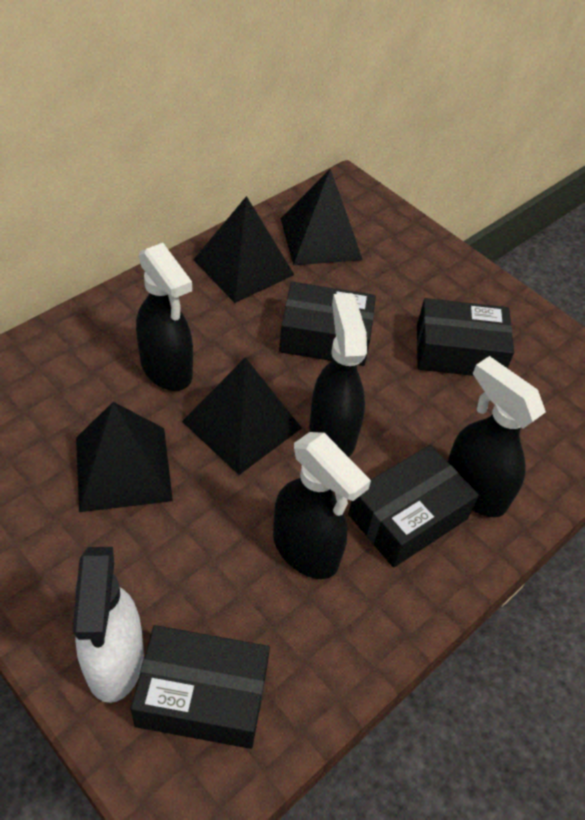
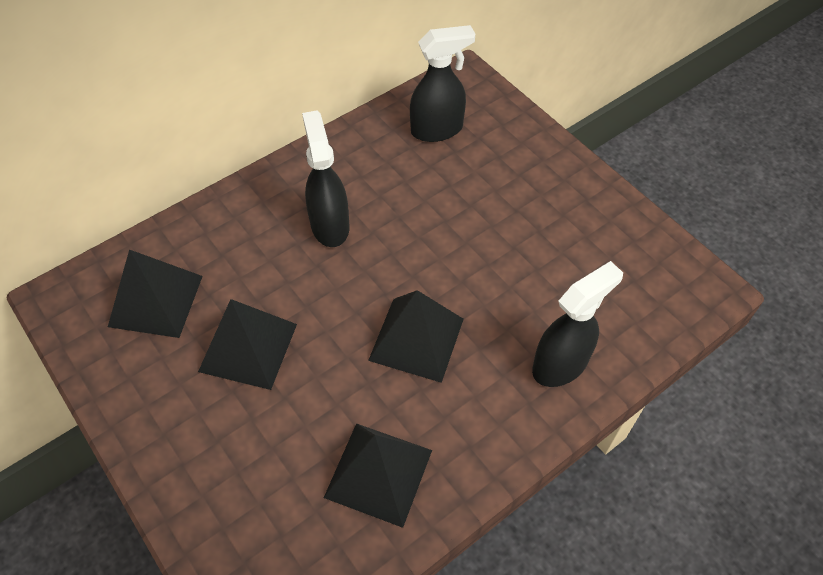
black box: [131,625,270,749] [279,282,376,366] [348,445,479,568] [417,298,514,376] = 4 -> none = 0
black spray bottle: [136,243,193,391] [273,432,371,579] [309,293,367,457] [448,356,546,517] = 4 -> [302,111,350,247] [410,25,475,142] [532,261,623,387] = 3
white spray bottle: [72,547,144,703] = 1 -> none = 0

